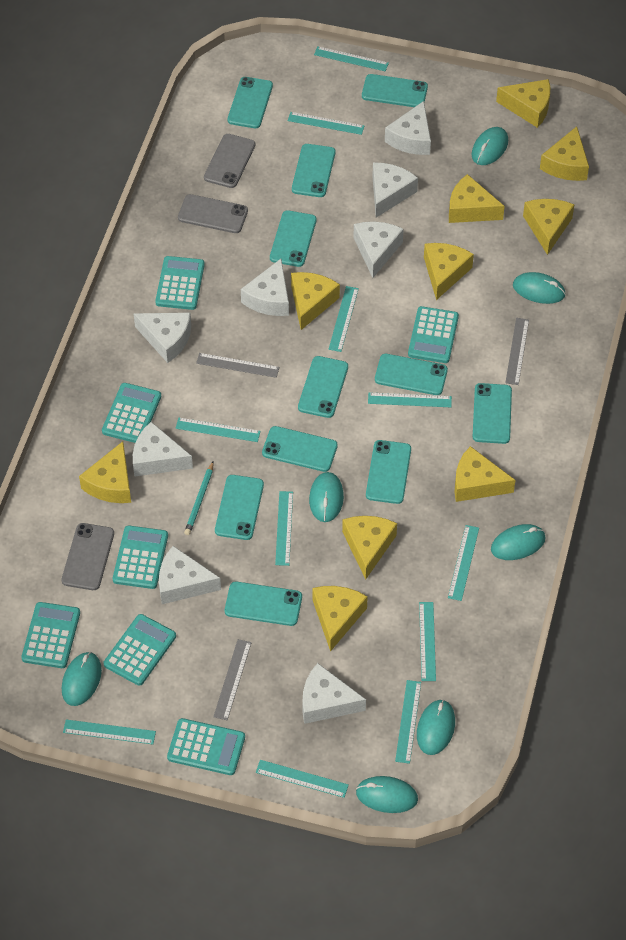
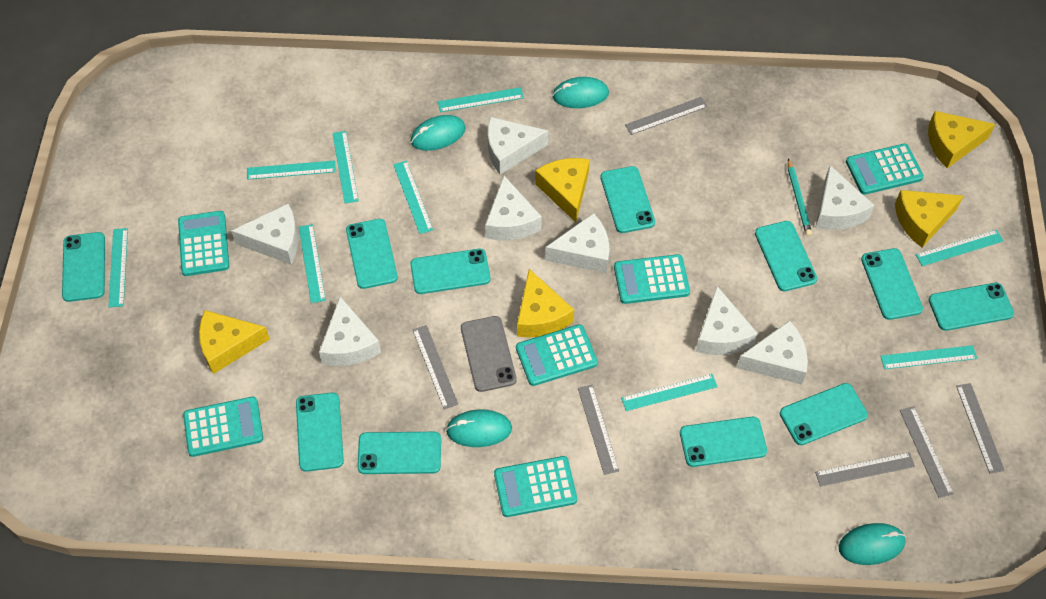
grey phone: [61,523,114,590] [178,194,248,233] [204,134,255,188] = 3 -> [461,316,517,392] = 1
grey ruler: [196,353,279,378] [213,639,251,720] [505,318,529,385] = 3 -> [413,325,458,409] [578,385,619,475] [625,97,708,135] [815,452,915,486] [900,406,954,498] [956,383,1005,474] = 6
turquoise calculator: [21,602,80,668] [102,383,161,443] [104,614,176,686] [113,525,168,589] [155,256,205,310] [167,718,245,775] [408,306,459,363] = 7 -> [178,211,229,276] [183,397,263,457] [494,456,577,517] [516,324,598,386] [614,254,690,304] [846,144,924,195] = 6
turquoise mouse: [62,652,102,706] [309,472,344,522] [356,776,418,813] [417,699,455,755] [472,127,508,165] [491,524,546,560] [513,272,566,304] = 7 -> [411,115,466,151] [446,409,512,447] [552,77,609,108] [838,523,906,565] = 4
turquoise ruler: [63,720,156,744] [176,418,260,442] [256,760,349,798] [275,491,293,566] [288,112,364,135] [314,46,389,71] [329,286,359,352] [368,393,452,407] [395,680,421,764] [419,602,436,681] [448,525,479,601] = 11 -> [109,228,128,307] [247,160,336,180] [299,224,326,303] [332,131,359,204] [393,161,433,234] [438,87,524,112] [621,374,717,411] [881,345,977,369] [916,230,1003,266] = 9
yellow cheese: [79,441,131,503] [291,272,340,330] [312,586,368,652] [342,516,397,580] [424,243,474,300] [449,174,505,223] [454,446,515,502] [496,79,550,128] [523,199,574,255] [540,126,589,181] = 10 -> [199,310,270,374] [517,269,574,338] [535,158,590,222] [895,190,964,248] [928,111,995,168] = 5

